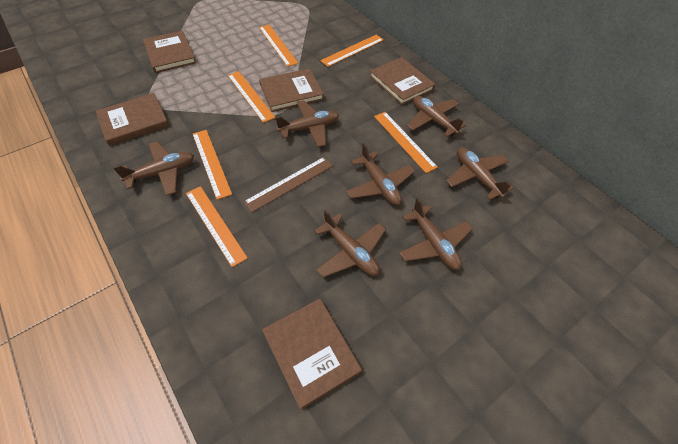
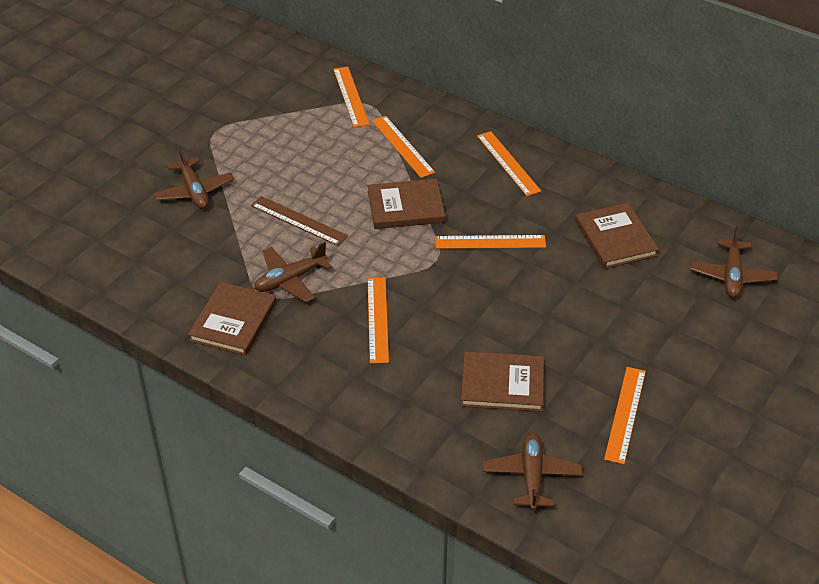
brown book: [96,93,169,146] [143,30,196,73] [259,68,324,112] [262,299,362,410] [370,57,436,105] = 5 -> [188,282,276,356] [368,179,445,229] [461,351,544,412] [575,203,659,269] = 4
brown plane: [113,141,194,196] [275,100,339,147] [314,209,386,278] [346,143,415,205] [399,198,473,270] [407,96,466,137] [446,147,513,200] = 7 -> [153,146,234,209] [254,242,332,303] [483,432,582,511] [690,226,778,298] = 4

